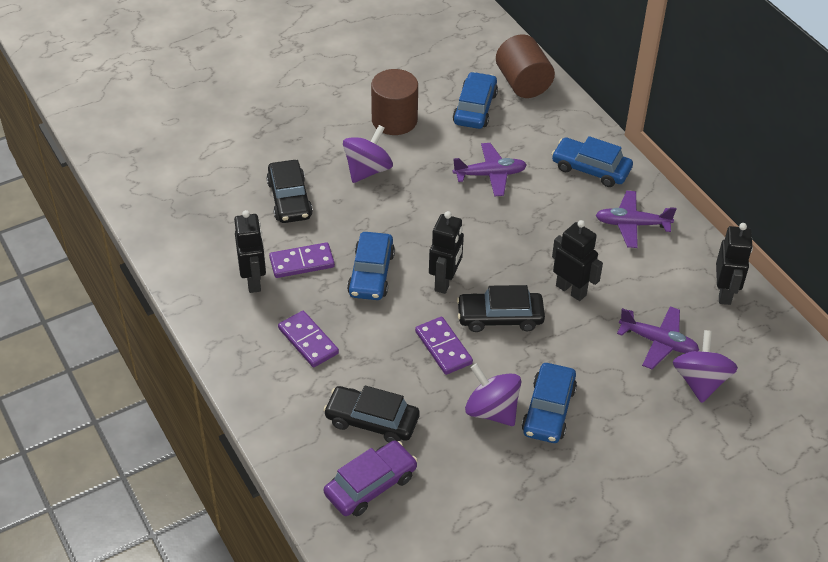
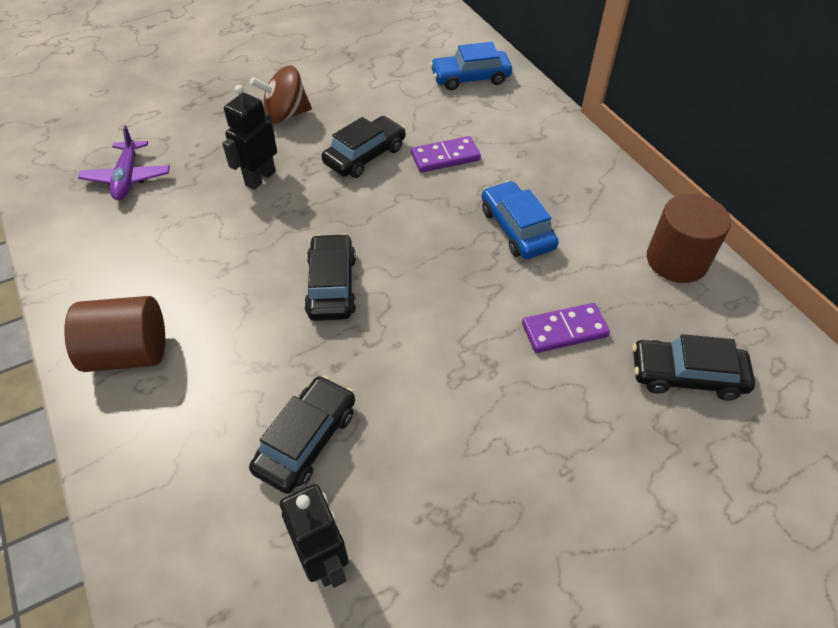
black car: [266,160,313,223] [323,385,420,443] [457,285,545,332] = 3 -> [249,375,355,494] [304,234,356,321] [322,116,406,178] [633,334,755,400] = 4
black robot: [234,210,266,293] [429,211,464,294] [552,220,603,301] [716,223,753,305] = 4 -> [222,85,277,190] [280,484,349,588] = 2
blue car: [347,232,395,300] [453,72,498,129] [522,363,577,443] [552,136,633,187] = 4 -> [430,42,512,90] [482,181,559,259] = 2
brown spinning top: none = 0 -> [250,66,312,124] = 1
purple car: [324,440,418,516] = 1 -> none = 0
purple domino: [269,242,335,278] [278,311,339,367] [415,317,473,375] = 3 -> [411,136,481,173] [522,303,610,353] = 2
purple plane: [453,143,527,197] [596,191,676,248] [617,306,699,369] = 3 -> [78,125,170,200] = 1
purple spinning top: [343,125,393,183] [465,363,521,426] [673,330,738,403] = 3 -> none = 0

